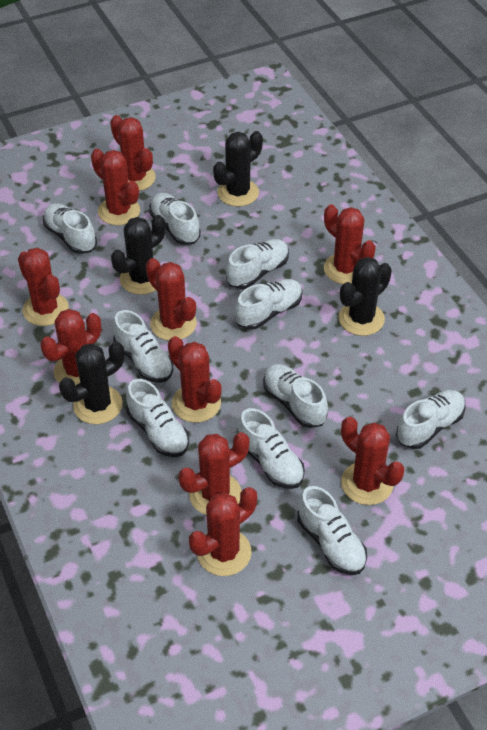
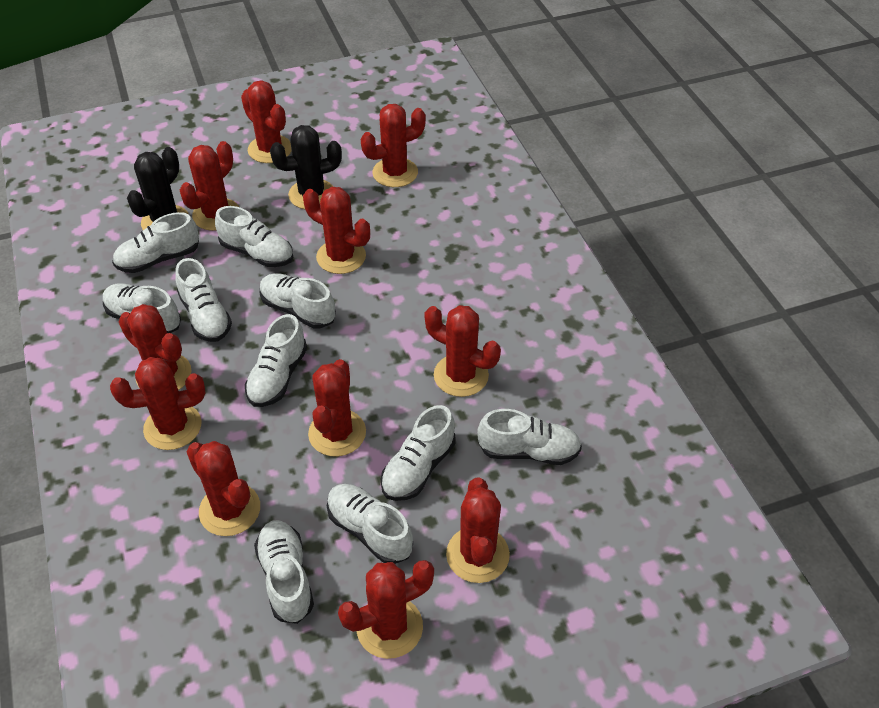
black cactus: [59,341,124,424] [111,215,165,295] [213,131,263,207] [338,257,392,336] = 4 -> [127,147,189,230] [270,125,342,209] = 2
red cactus: [18,248,69,326] [40,309,101,385] [91,149,140,226] [110,115,156,191] [146,258,197,341] [168,336,222,423] [178,432,249,515] [189,487,257,576] [324,204,376,284] [341,417,404,505] = 10 -> [110,357,205,450] [119,304,192,390] [180,141,239,231] [187,441,260,536] [241,80,292,163] [303,187,370,274] [308,359,366,457] [338,560,434,659] [361,104,426,187] [424,305,501,397] [446,478,510,583] = 11

